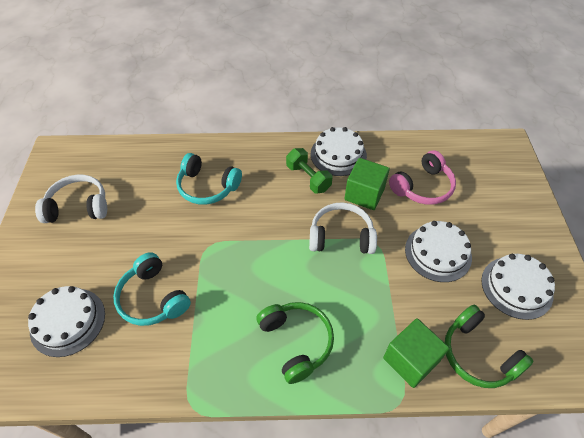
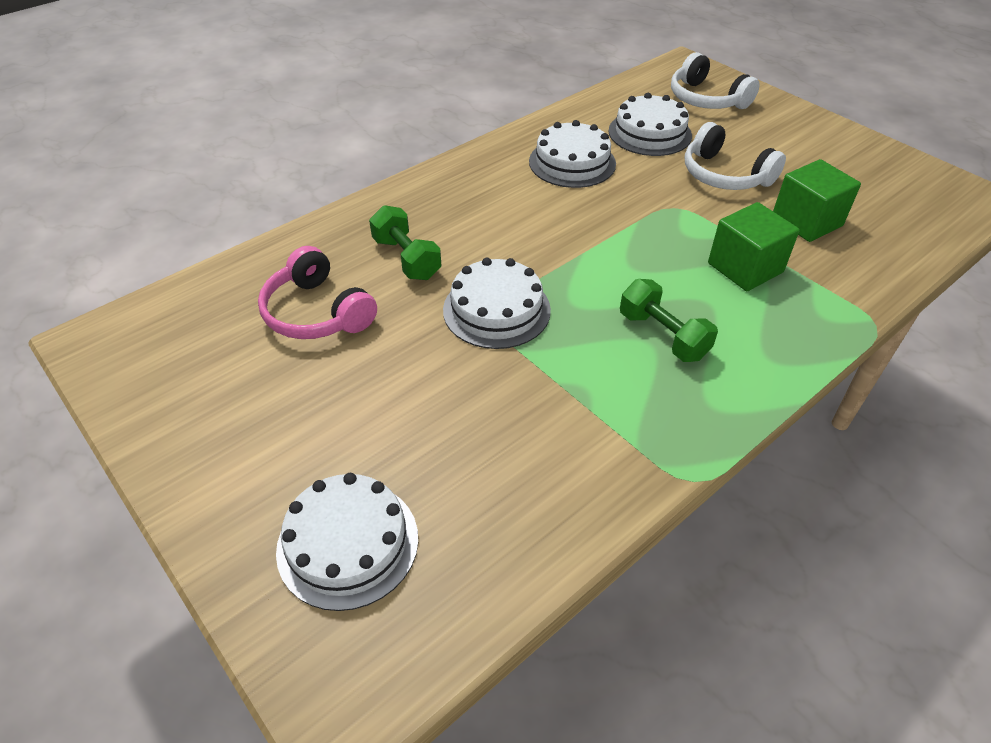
green dumbbell: [286,148,332,194] = 1 -> [369,205,441,280] [620,279,718,362] = 2
green headphones: [256,302,334,384] [445,305,534,388] = 2 -> none = 0
turquoise headphones: [113,252,191,326] [176,153,242,205] = 2 -> none = 0

